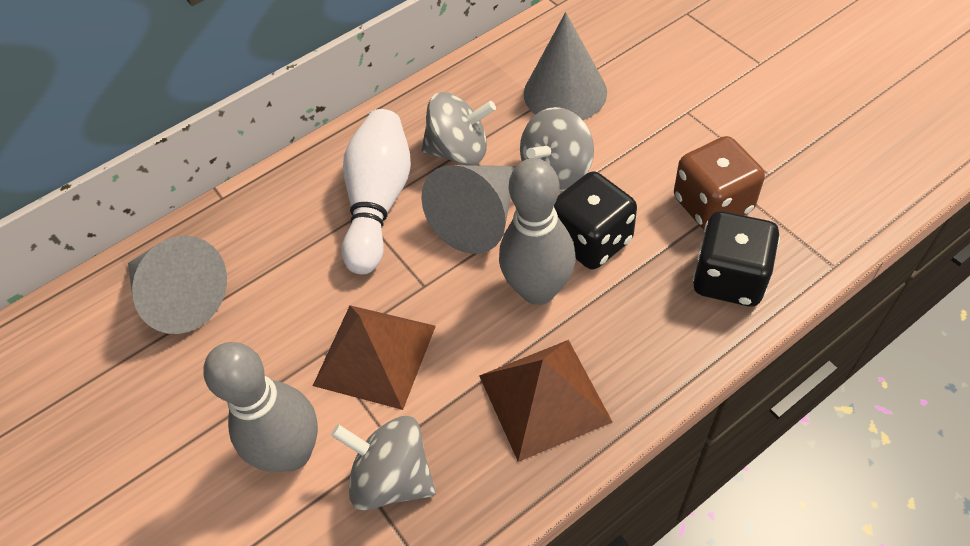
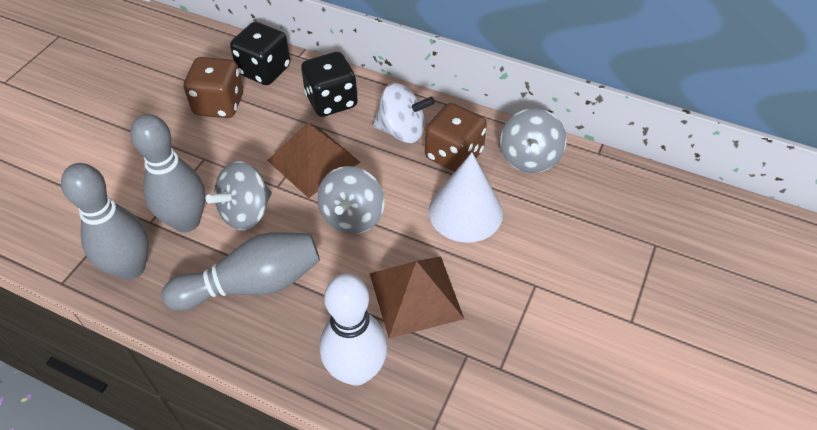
brown dice: [674,136,765,229] = 1 -> [184,57,243,118] [425,103,487,172] = 2
grey bowling pin: [203,342,318,472] [499,158,575,305] = 2 -> [61,163,149,280] [130,114,205,232] [162,232,320,311] = 3
grey cone: [128,236,227,334] [421,165,516,254] [524,12,607,120] = 3 -> none = 0
white cone: none = 0 -> [428,153,503,243] = 1
white spinning top: none = 0 -> [373,83,435,143] = 1

